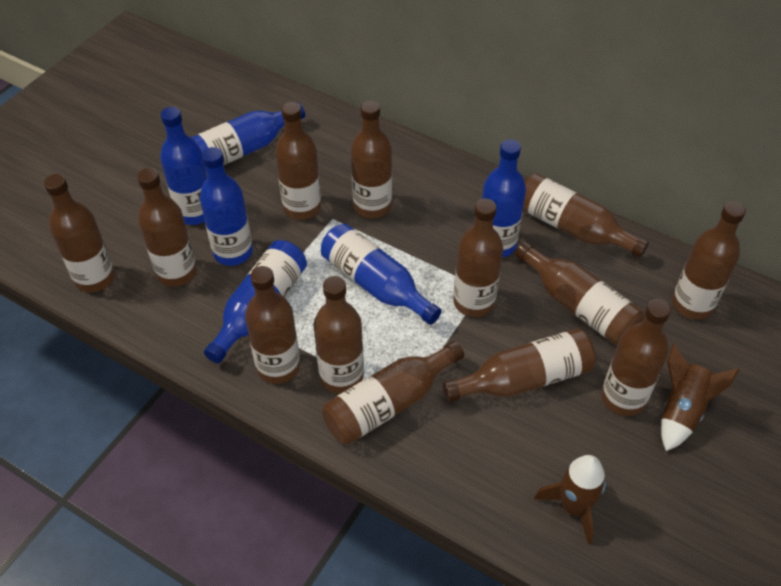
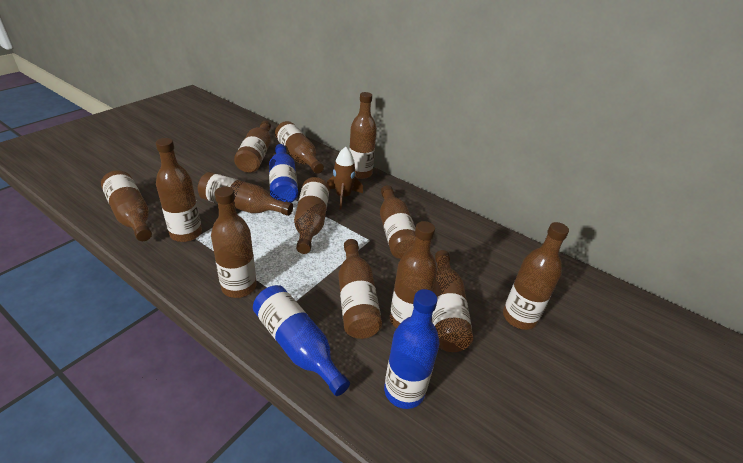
blue bottle: [160,107,207,225] [191,103,305,172] [200,147,253,266] [204,240,307,363] [321,224,442,325] [482,139,526,257] = 6 -> [253,285,350,396] [269,144,298,203] [384,289,440,409] = 3
brown rocket: [534,455,606,544] [661,344,740,451] = 2 -> [327,147,363,209] = 1

